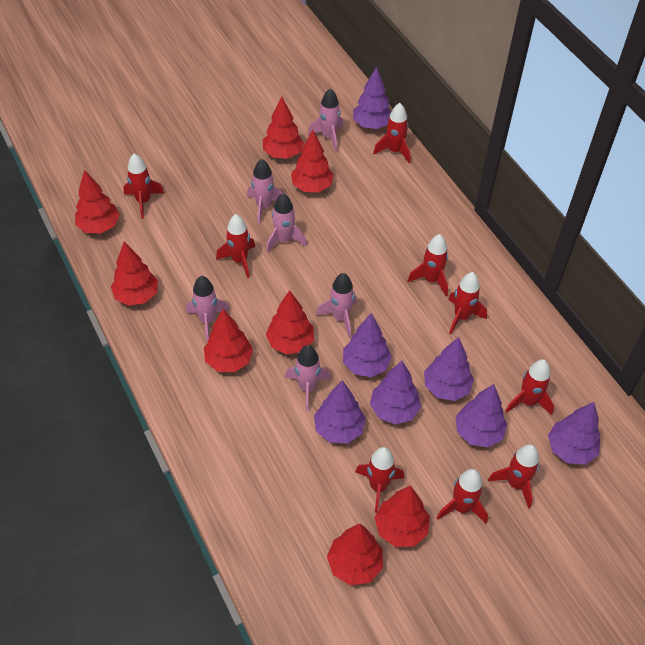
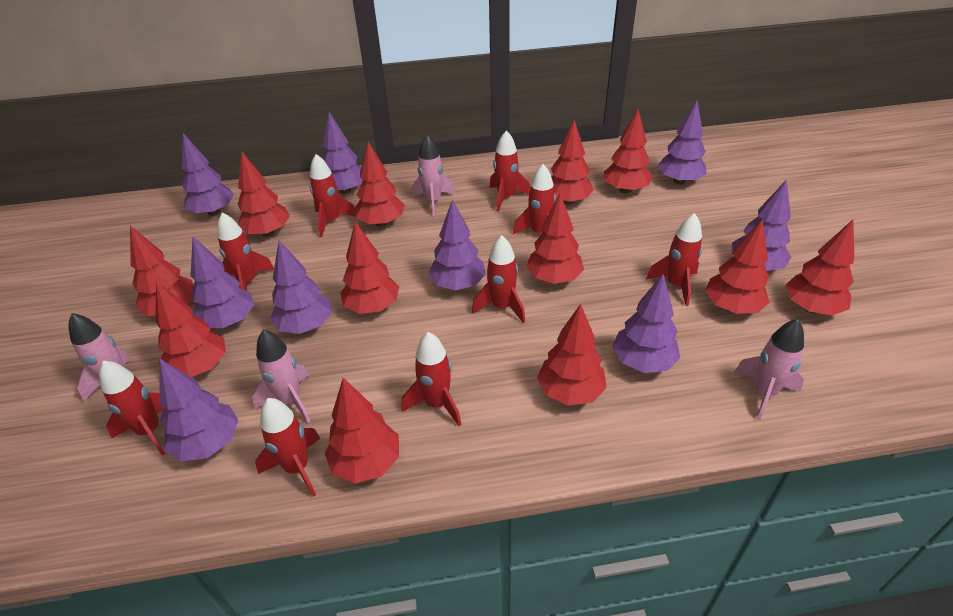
pink rocket: [186,276,230,342] [247,159,283,224] [266,193,307,253] [285,345,331,411] [308,88,343,152] [316,273,357,337] = 6 -> [68,313,131,401] [252,330,310,423] [411,135,455,217] [734,319,804,420] = 4
purple tree: [314,380,366,443] [343,313,392,377] [353,66,391,129] [370,361,421,425] [424,337,474,401] [456,384,507,448] [548,402,600,465] = 7 -> [159,359,239,462] [182,133,234,216] [190,237,254,328] [270,241,332,334] [322,112,363,194] [429,199,486,290] [612,274,680,373] [658,101,707,184] [732,180,791,271] = 9
red tree: [75,170,120,233] [111,241,158,306] [204,309,253,372] [263,96,304,159] [266,290,314,354] [291,130,334,192] [327,524,383,585] [375,485,430,547] = 8 -> [130,226,194,316] [155,282,226,377] [238,151,290,236] [325,378,399,484] [340,222,399,314] [354,142,405,227] [526,193,584,284] [537,304,607,406] [551,120,594,205] [604,109,653,193] [705,219,770,314] [786,220,854,316] = 12

